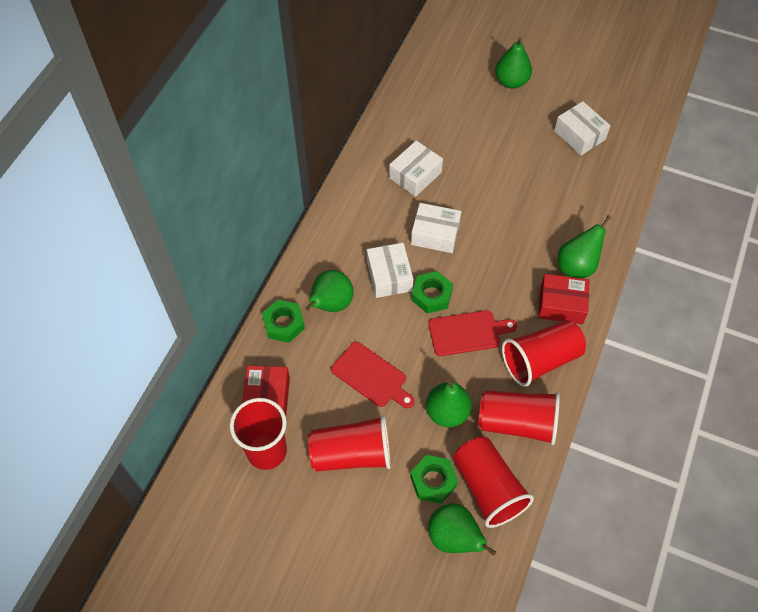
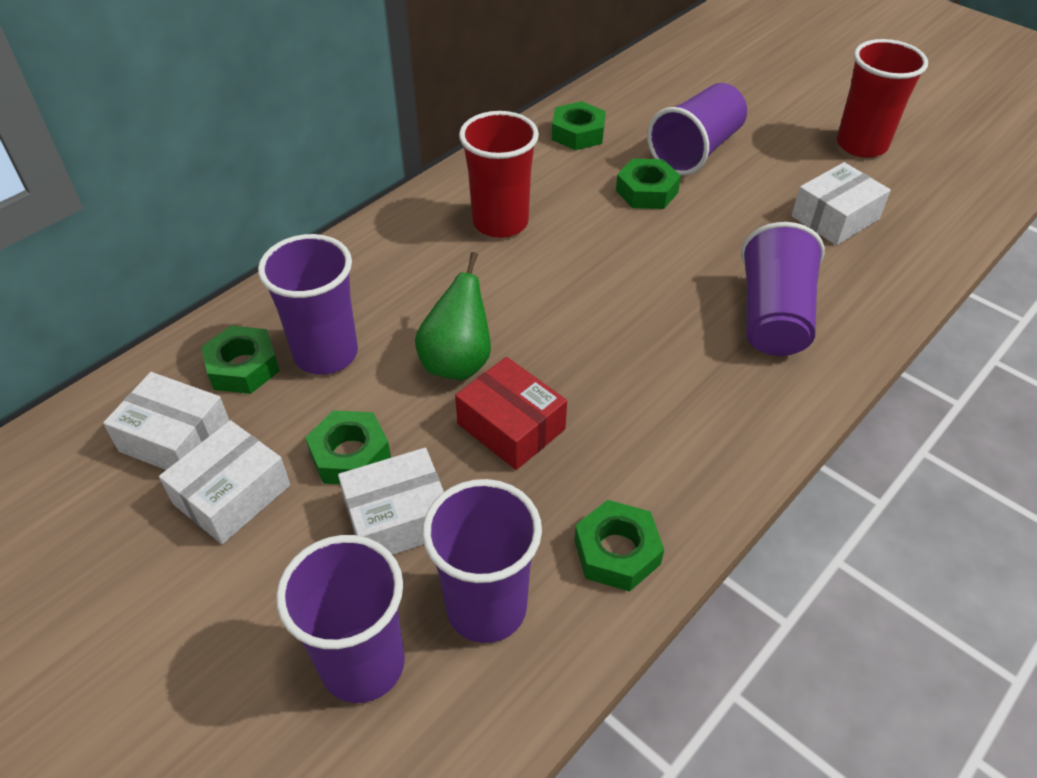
green nut: [262,300,305,343] [410,455,458,504] [412,271,453,314] = 3 -> [201,326,280,394] [305,410,391,484] [552,101,606,150] [574,500,664,592] [616,158,681,209] = 5
green pear: [305,270,354,312] [426,379,472,427] [428,504,496,556] [495,37,532,89] [558,215,611,279] = 5 -> [415,252,491,381] = 1
purple cup: none = 0 -> [258,234,358,375] [276,535,405,703] [422,479,542,643] [647,83,747,175] [741,222,825,356] = 5
red box: [242,366,290,416] [538,274,590,324] = 2 -> [455,357,567,470] = 1
red cup: [230,398,287,470] [308,415,391,471] [454,437,534,528] [478,390,560,445] [502,320,586,387] = 5 -> [459,111,539,238] [837,39,928,158] = 2
red cutting board: [331,342,415,408] [429,310,517,356] = 2 -> none = 0

